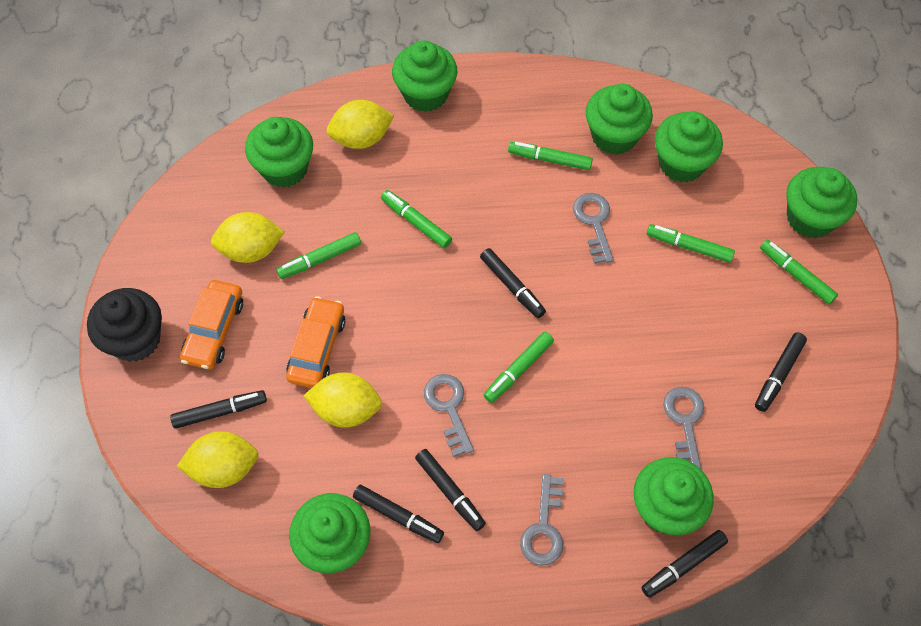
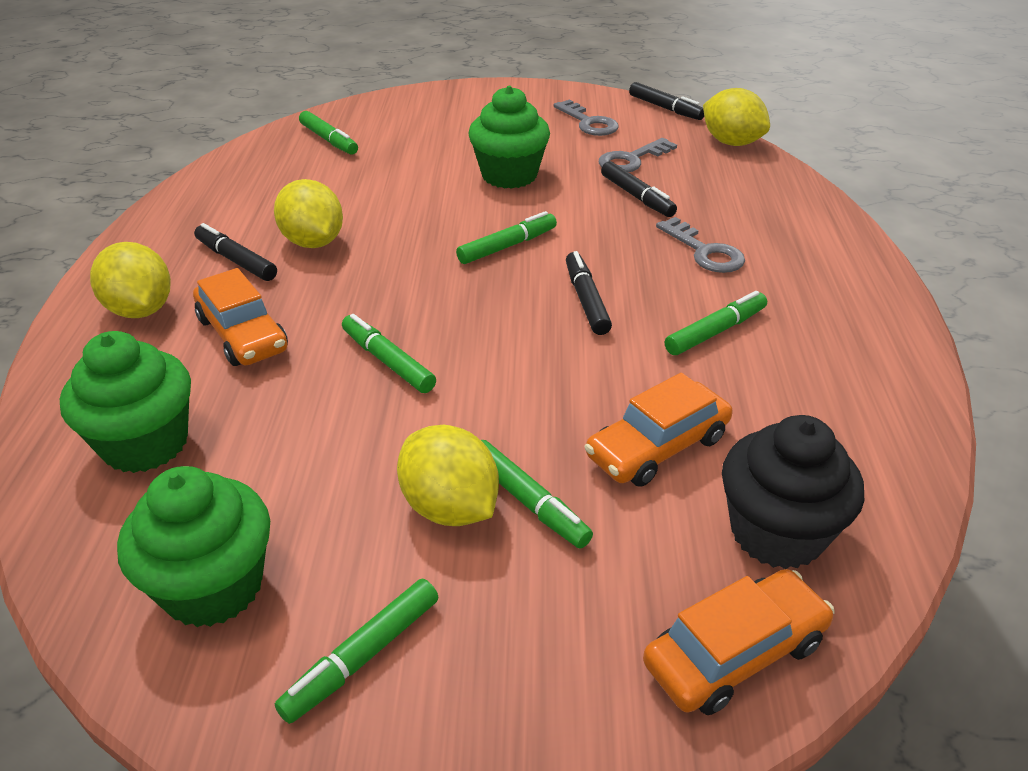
black marker: [170,390,267,429] [353,485,444,543] [415,449,486,531] [480,248,546,318] [641,530,728,598] [755,332,807,412] = 6 -> [194,223,277,281] [566,251,612,335] [601,161,677,217] [629,82,704,120] = 4
green cupcake: [245,117,313,188] [289,493,371,573] [392,41,457,112] [586,84,653,155] [634,457,714,535] [655,112,723,182] [786,167,857,238] = 7 -> [60,331,191,473] [117,466,270,627] [469,86,550,189] = 3
grey key: [424,374,474,457] [520,474,564,566] [573,193,614,264] [663,387,704,469] = 4 -> [554,99,619,136] [599,138,677,172] [656,217,745,273] = 3
orange car: [180,280,243,369] [286,296,345,388] = 2 -> [193,268,288,366] [585,373,733,487] [643,569,835,715] = 3

